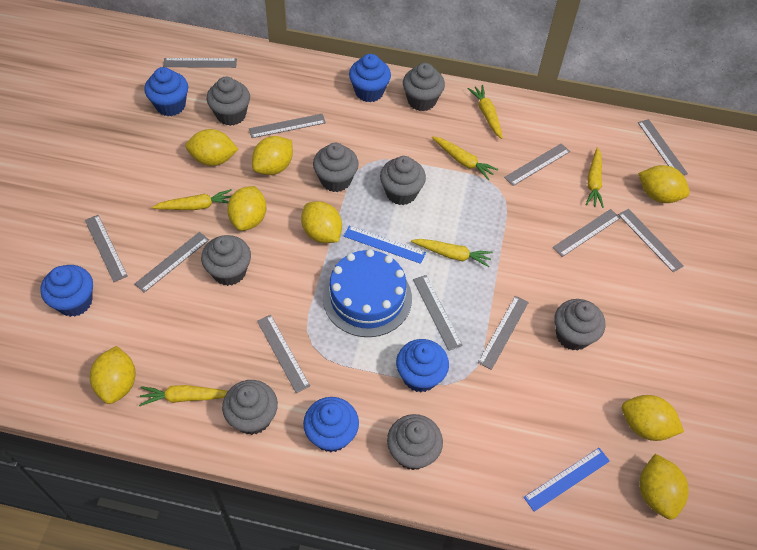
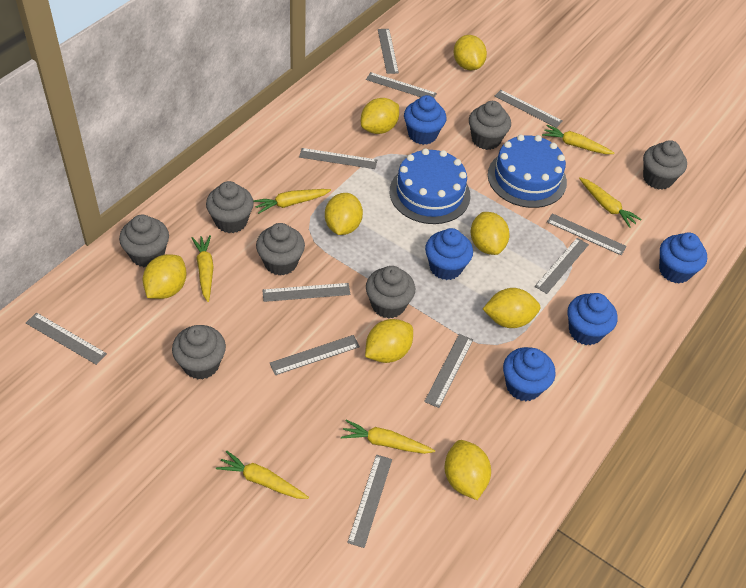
blue cake: [323,249,412,337] = 1 -> [390,148,471,224] [488,135,567,208] = 2
blue ruler: [344,226,426,264] [524,448,610,512] = 2 -> none = 0
grey cupcake: [201,235,251,286] [207,77,250,126] [222,380,278,435] [313,143,359,192] [380,156,426,205] [387,414,443,470] [403,63,445,111] [554,299,605,351] = 8 -> [119,215,169,268] [172,325,226,380] [206,181,254,233] [256,223,305,276] [366,266,415,319] [469,101,511,150] [643,140,687,190] = 7

